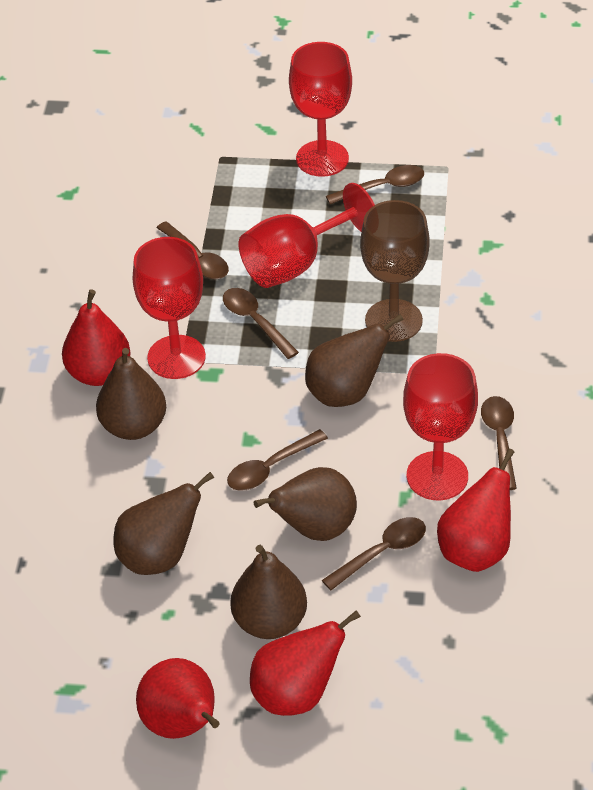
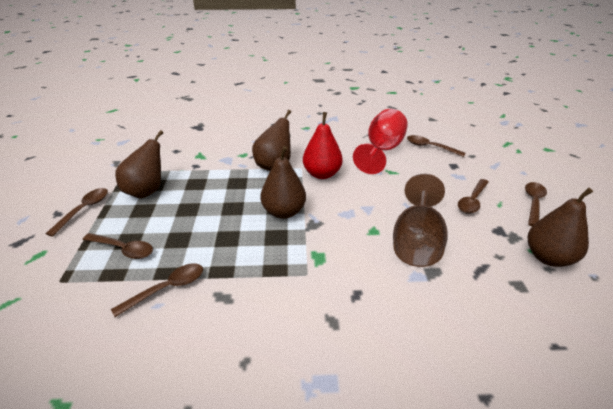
brown pear: [96,348,166,440] [114,472,214,575] [230,545,307,639] [254,467,357,541] [305,314,404,407] = 5 -> [115,130,164,198] [252,110,291,171] [260,146,306,219] [528,188,593,267] = 4
red goblet: [133,237,206,379] [239,183,375,288] [289,42,352,177] [403,353,478,501] = 4 -> [353,109,408,174] = 1
red pear: [62,289,131,386] [136,658,220,739] [250,610,361,716] [437,448,514,572] = 4 -> [303,112,343,179] = 1

